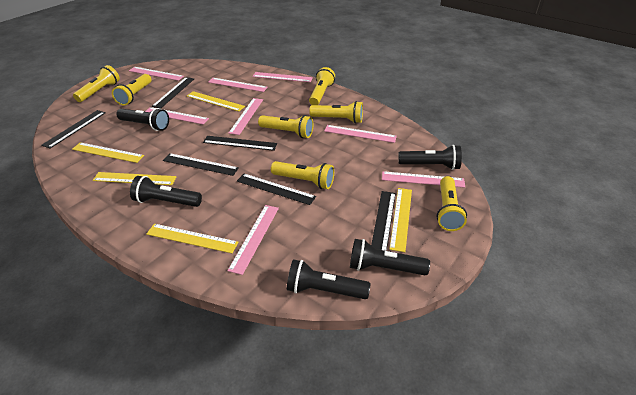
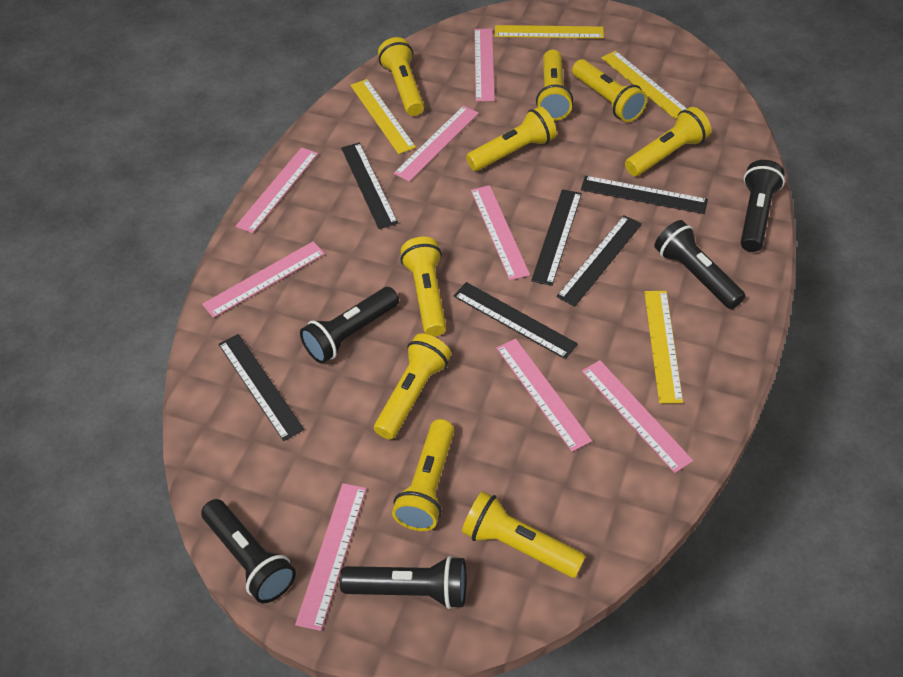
yellow flashlight: [73,65,120,102] [112,74,151,105] [258,115,313,138] [271,161,334,189] [309,67,335,105] [309,101,363,123] [437,176,467,231] = 7 -> [374,334,451,440] [378,37,424,116] [392,419,454,531] [401,237,446,337] [462,491,586,578] [466,106,557,171] [536,50,573,121] [572,59,647,122] [625,107,711,176] = 9
yellow ruler: [72,142,144,163] [93,172,177,185] [146,224,239,253] [187,91,245,111] [389,188,412,252] = 5 -> [350,79,416,154] [495,25,604,39] [601,51,687,119] [644,291,683,404] = 4

